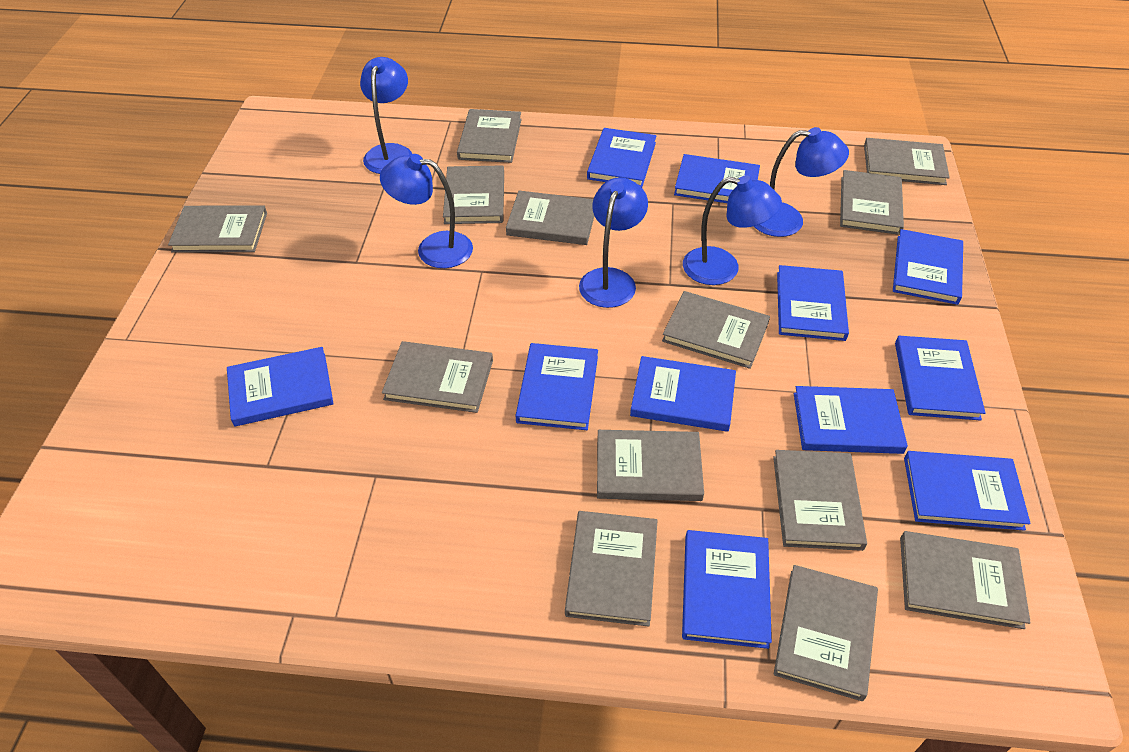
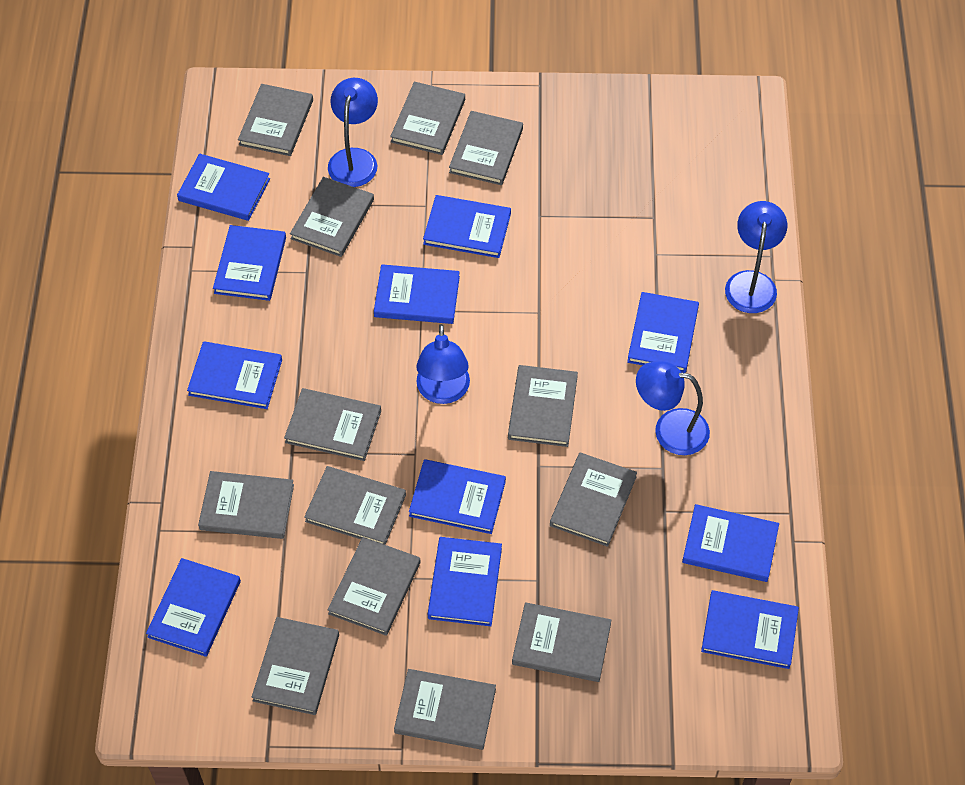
blue lamp: [360,57,412,174] [380,154,473,268] [579,177,648,308] [683,175,782,285] [754,127,849,237] = 5 -> [328,78,378,187] [416,324,470,404] [636,361,710,455] [725,201,787,313] = 4

